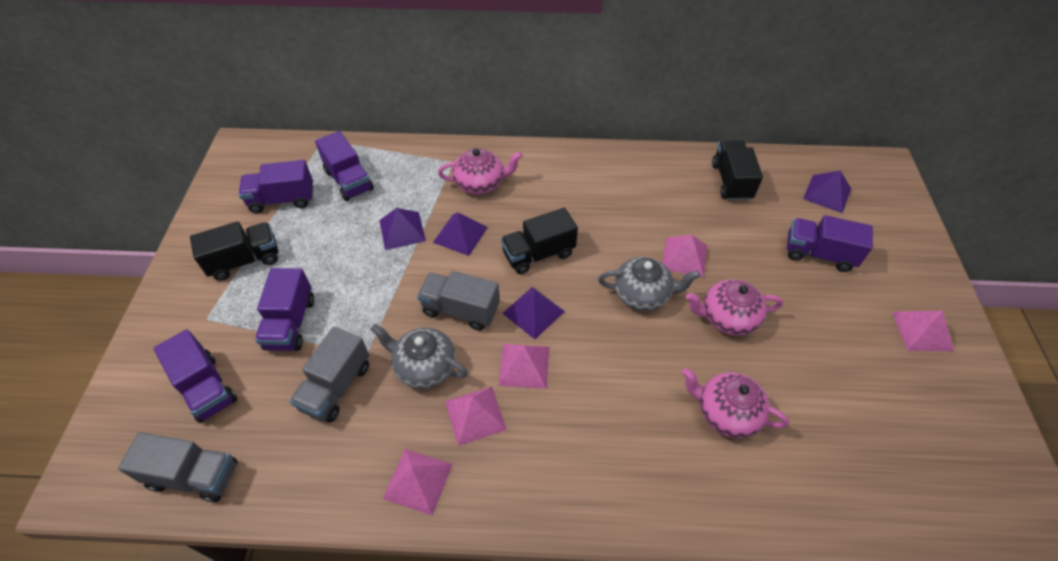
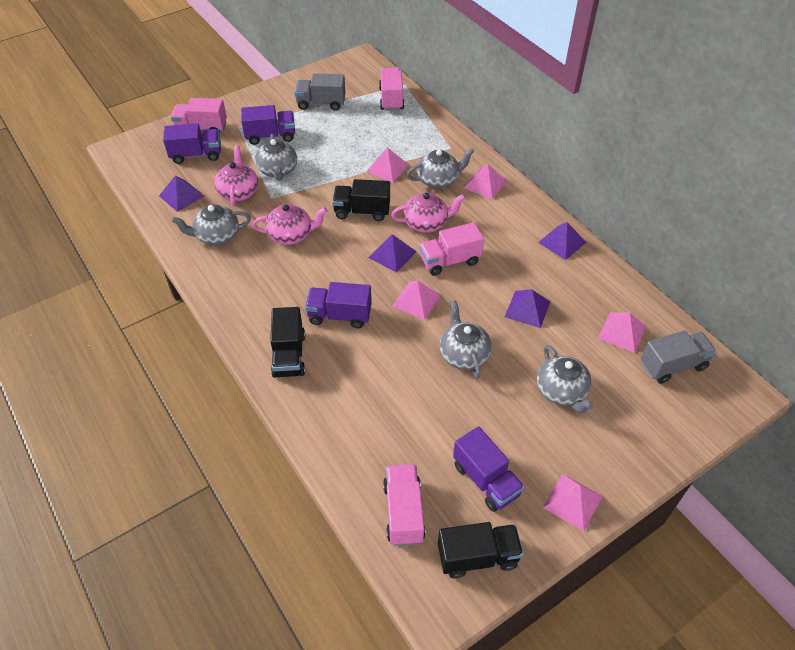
grey teapot: [371,324,468,389] [598,257,700,311] = 2 -> [171,204,251,245] [255,134,297,181] [407,148,474,188] [440,300,492,379] [537,345,594,413] = 5
grey truck: [118,432,237,502] [289,327,369,422] [417,271,500,331] = 3 -> [294,73,345,111] [641,330,717,384] = 2
pink truck: none = 0 -> [171,98,227,133] [379,68,405,111] [383,464,426,546] [419,222,484,276] = 4
purple truck: [154,329,237,423] [238,160,313,213] [255,268,314,351] [315,131,374,201] [787,215,873,272] = 5 -> [163,123,221,164] [241,105,295,145] [305,282,372,328] [453,426,524,512] = 4

